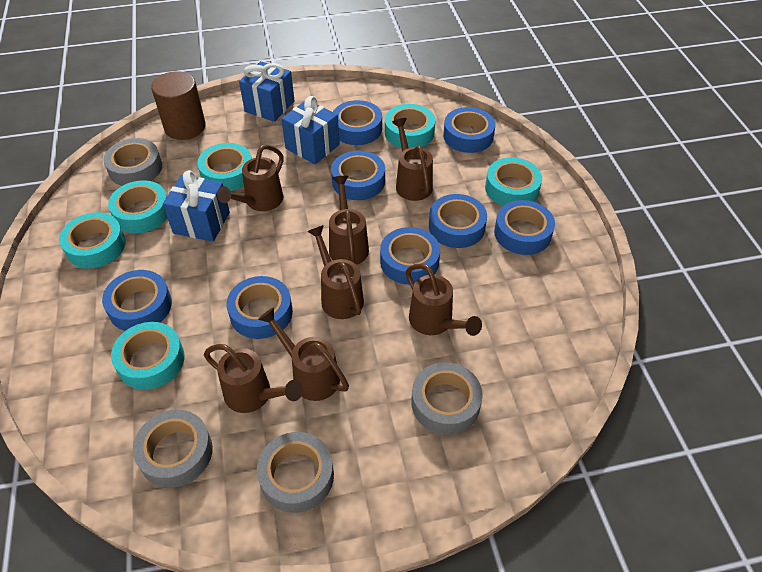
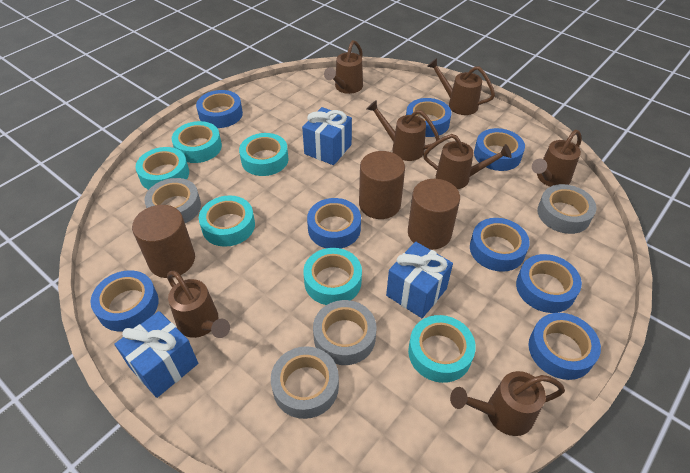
brown cylinder: [151,71,206,140] = 1 -> [132,205,195,278] [359,151,405,219] [408,179,460,250] = 3

